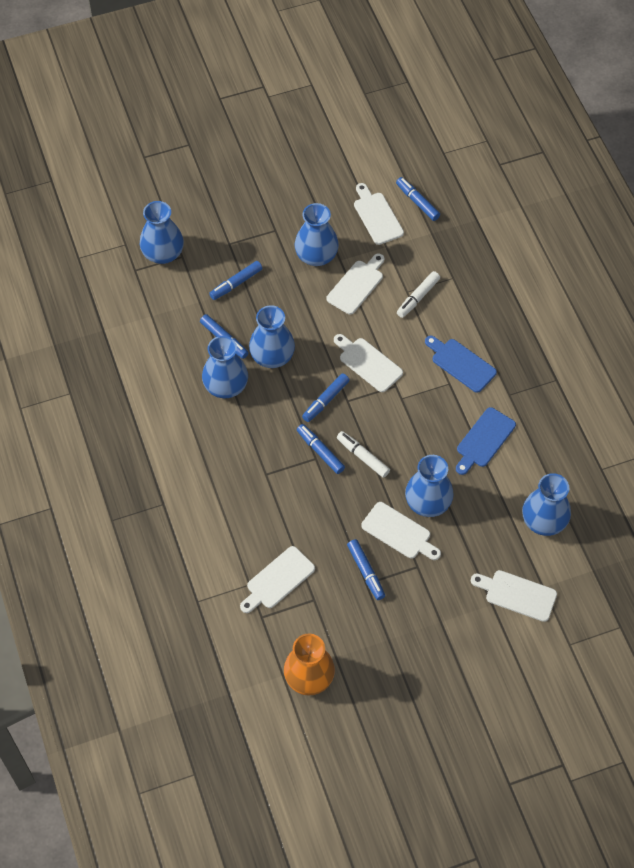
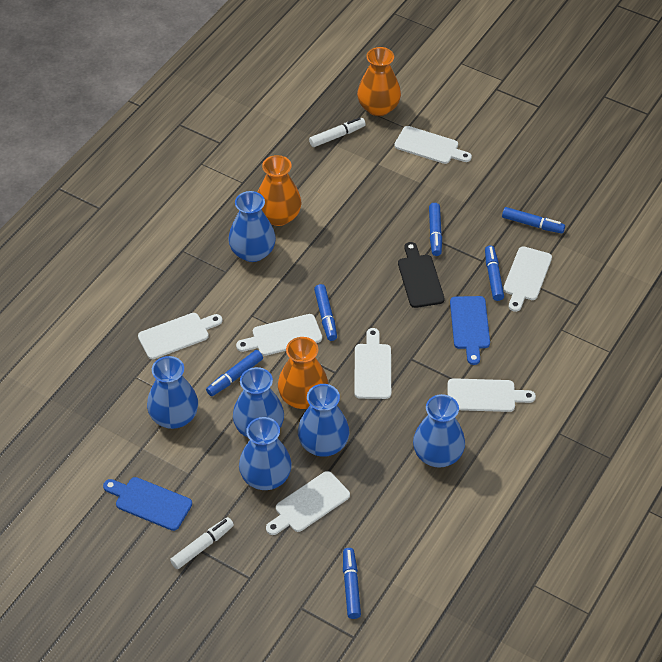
black cutting board: none = 0 -> [398,242,445,308] = 1
orange vase: [284,634,335,696] = 1 -> [258,155,301,226] [278,337,328,409] [357,47,401,116] = 3
white cutting board: [240,546,315,613] [327,253,384,314] [334,334,403,392] [354,183,404,245] [361,502,441,560] [471,570,557,622] = 6 -> [138,313,223,359] [236,314,322,356] [266,471,350,535] [354,328,391,399] [394,126,472,164] [448,378,536,412] [503,246,552,312] = 7

